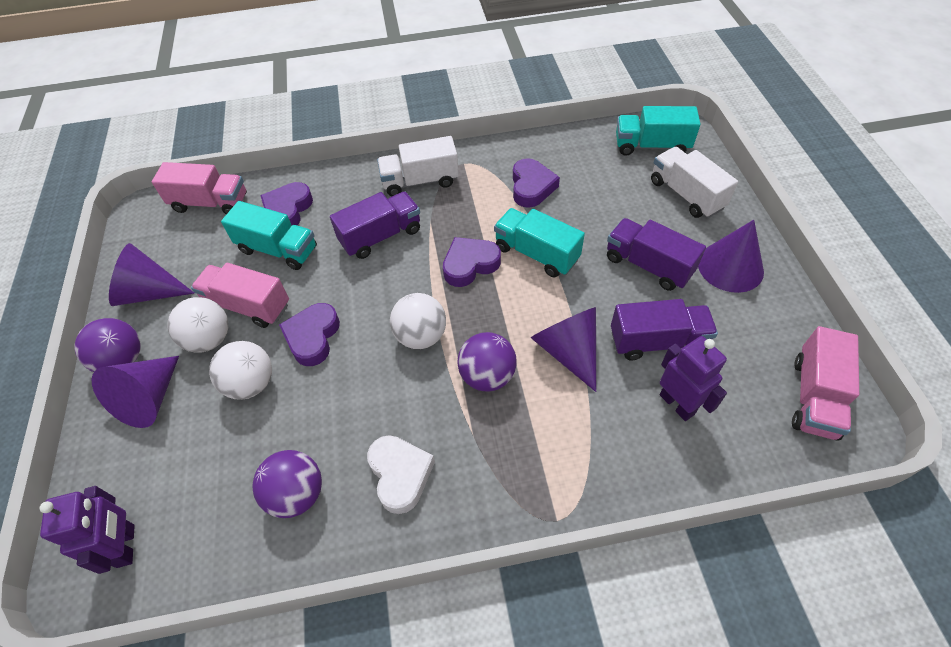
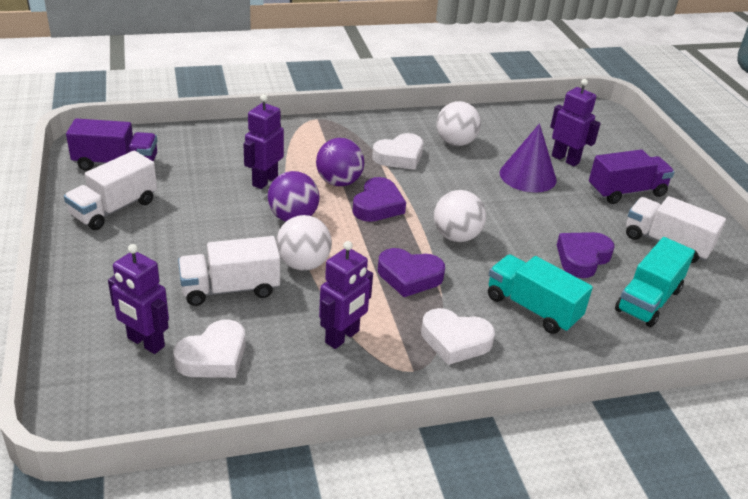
pink truck: [152,162,247,214] [191,263,289,328] [792,326,859,441] = 3 -> none = 0
purple ball: [74,318,141,372] [252,450,322,518] [457,332,517,392] = 3 -> [268,171,320,222] [316,138,365,186] = 2
purple cone: [91,356,179,428] [109,243,195,306] [531,307,596,392] [698,220,764,293] = 4 -> [500,123,557,193] = 1
purple heart: [260,182,313,225] [279,303,340,366] [443,237,501,287] [513,158,560,208] = 4 -> [353,177,406,222] [378,248,445,297] [557,232,615,278] = 3
purple robot: [39,486,135,574] [660,336,727,421] = 2 -> [108,244,169,354] [243,94,284,189] [319,241,373,349] [550,79,601,167] = 4
purple truck: [330,192,420,259] [607,218,706,291] [611,299,718,360] = 3 -> [66,118,157,171] [589,149,675,204] = 2
turquoise truck: [221,201,317,270] [494,208,585,277] [616,106,701,156] = 3 -> [488,254,593,334] [615,237,695,327] = 2
white heart: [367,435,435,514] = 1 -> [174,319,246,378] [372,133,424,170] [421,308,495,365] = 3
white truck: [377,136,459,196] [651,147,738,218] = 2 -> [64,151,157,230] [178,236,280,306] [626,196,726,263] = 3

